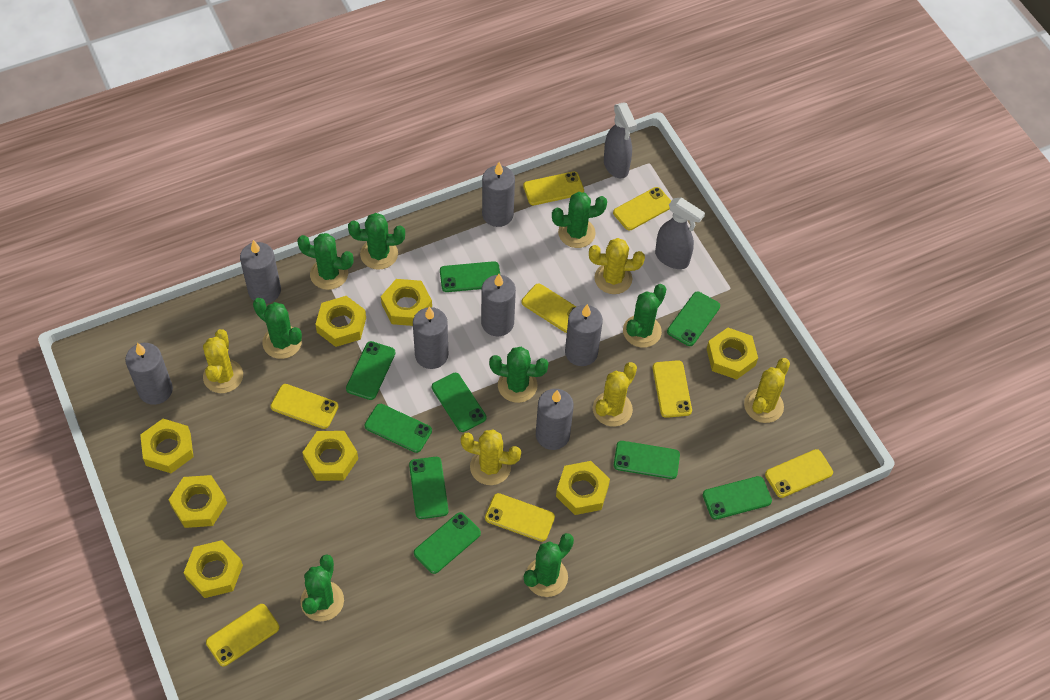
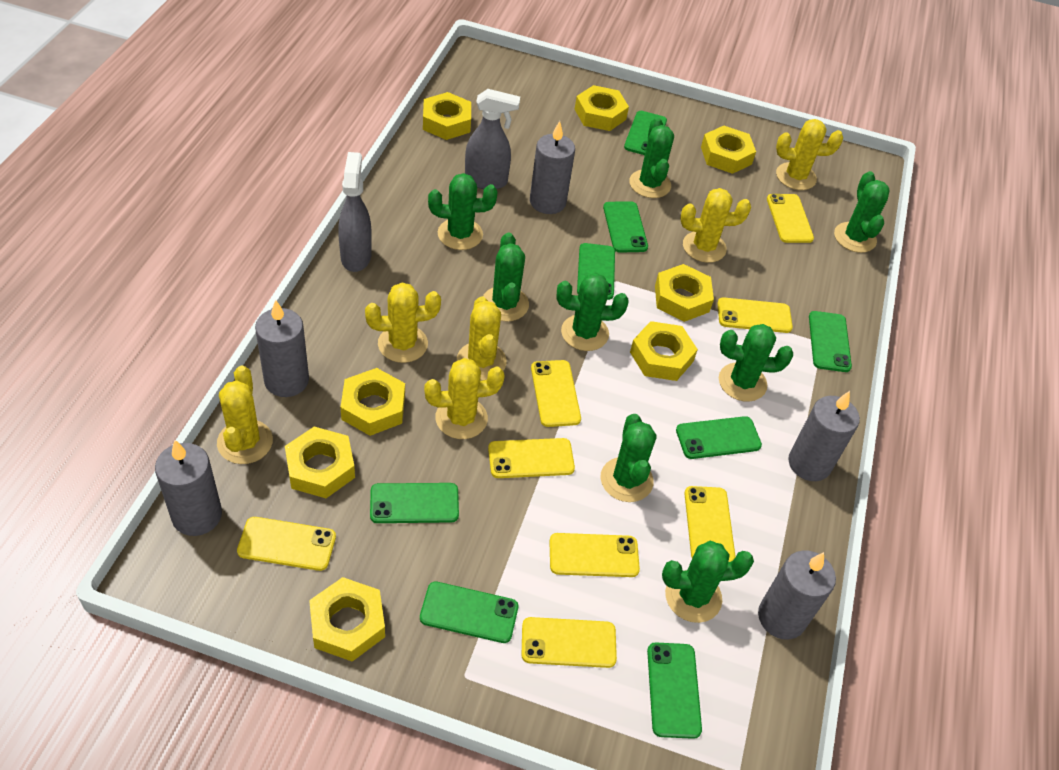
green phone: [346,341,395,400] [365,404,432,453] [409,457,449,519] [414,512,481,574] [432,373,486,432] [440,261,500,292] [614,441,680,479] [667,291,720,346] [703,476,772,520] = 9 -> [370,483,459,523] [420,581,518,643] [577,243,615,300] [603,201,648,253] [624,111,667,155] [647,642,702,739] [676,416,762,459] [809,311,852,372] = 8
grey candle: [125,343,173,405] [240,240,281,304] [413,307,448,369] [481,274,516,336] [482,162,515,227] [536,389,574,450] [565,304,603,366] = 7 -> [155,440,222,536] [255,300,309,397] [530,121,575,214] [758,550,836,640] [788,391,860,481] = 5
yellow cactus: [203,329,243,393] [461,429,521,485] [589,238,645,294] [593,362,637,427] [744,358,790,423] = 5 -> [217,366,273,464] [365,283,441,363] [424,358,505,439] [457,296,507,380] [680,188,751,263] [776,119,843,190] = 6

